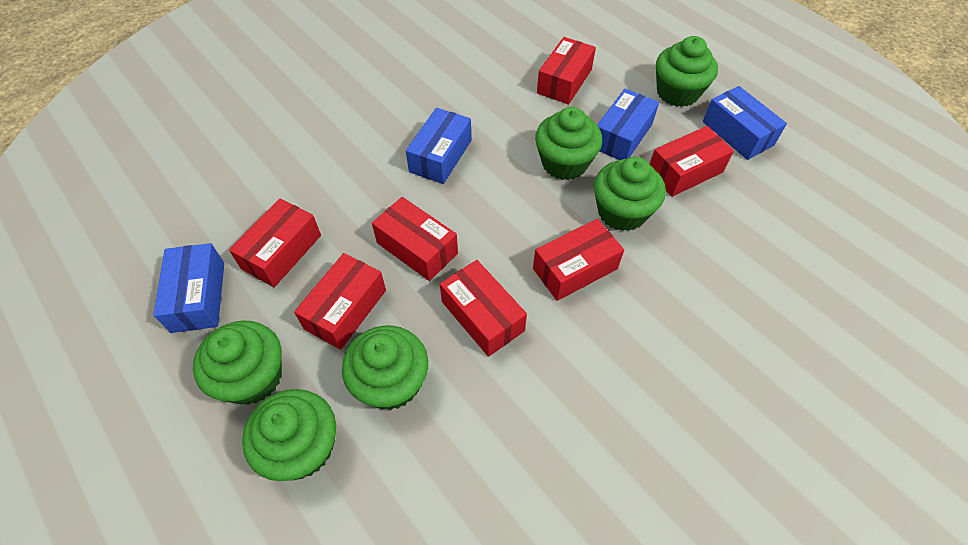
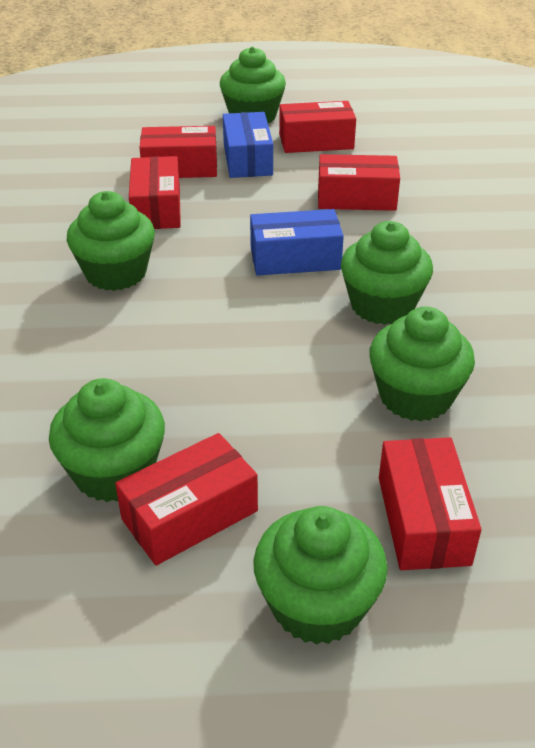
blue box: [153,243,224,333] [406,108,471,184] [597,89,659,160] [703,86,787,160] = 4 -> [223,112,273,178] [250,209,344,276] = 2
red box: [229,199,321,287] [294,253,386,350] [372,197,458,281] [440,260,527,357] [533,219,624,301] [537,37,596,104] [650,126,734,197] = 7 -> [115,433,258,566] [129,156,181,229] [139,126,217,178] [279,101,356,153] [318,154,400,211] [379,437,482,570] = 6

